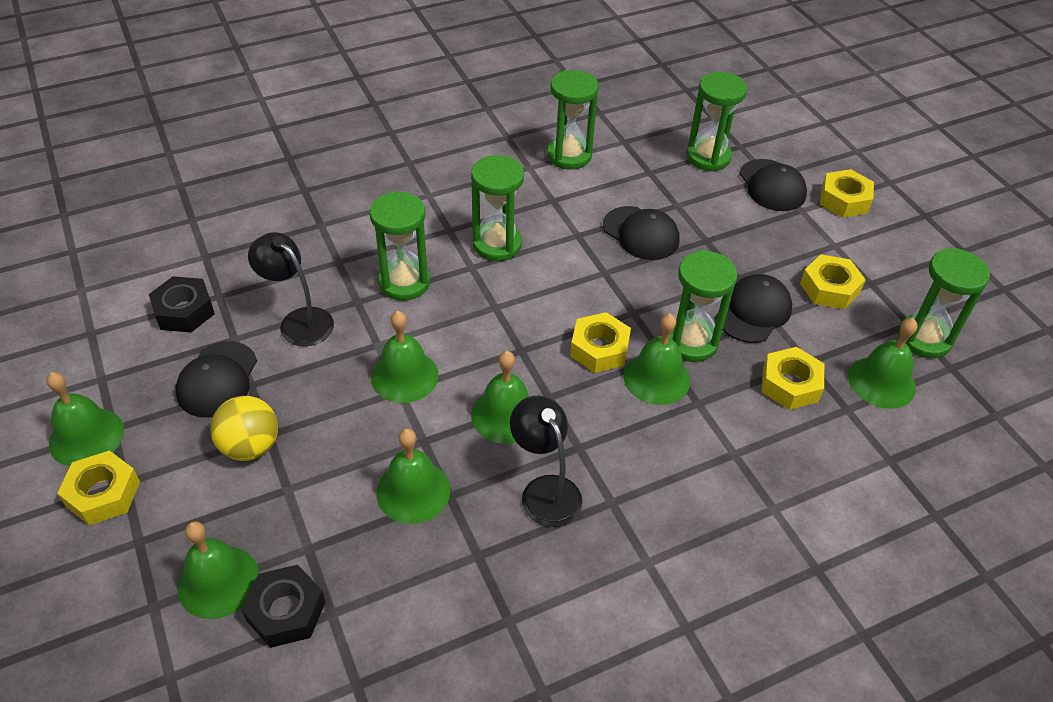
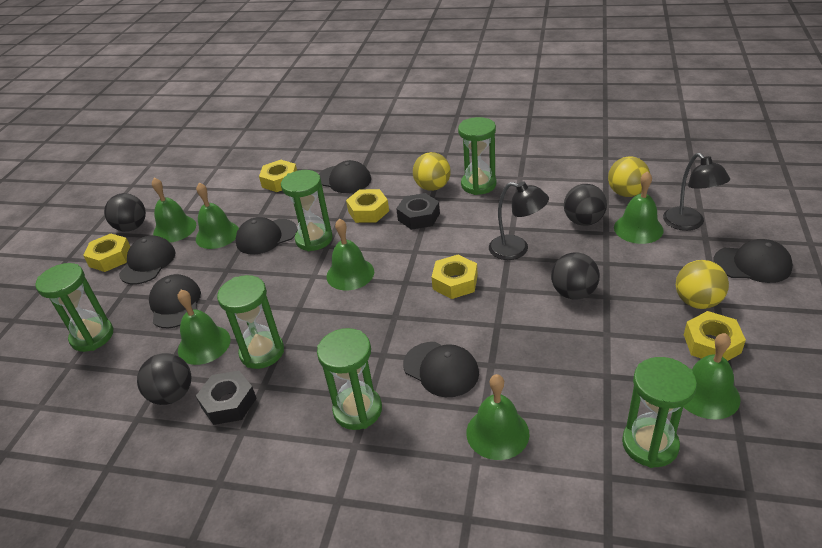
black ball: none = 0 -> [104,193,146,232] [137,353,192,405] [551,252,600,300] [564,184,607,226] = 4
black cap: [176,341,257,418] [603,206,680,260] [716,274,792,343] [740,159,807,211] = 4 -> [119,236,176,284] [149,274,201,328] [235,217,297,255] [319,160,371,193] [403,342,479,397] [713,239,793,283] = 6
yellow ball: [210,396,278,461] = 1 -> [413,152,451,191] [608,157,650,197] [676,260,729,309] = 3

